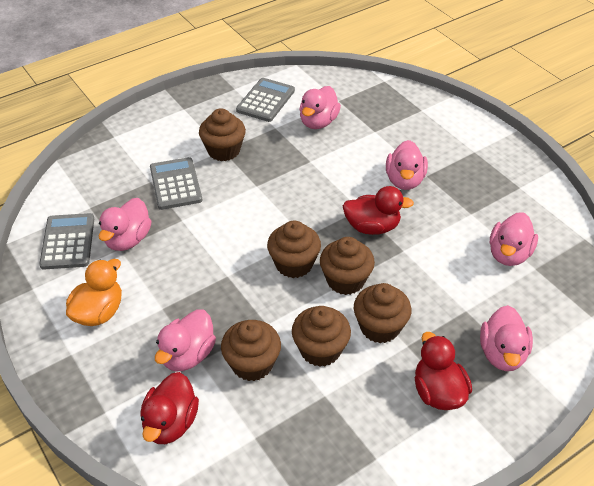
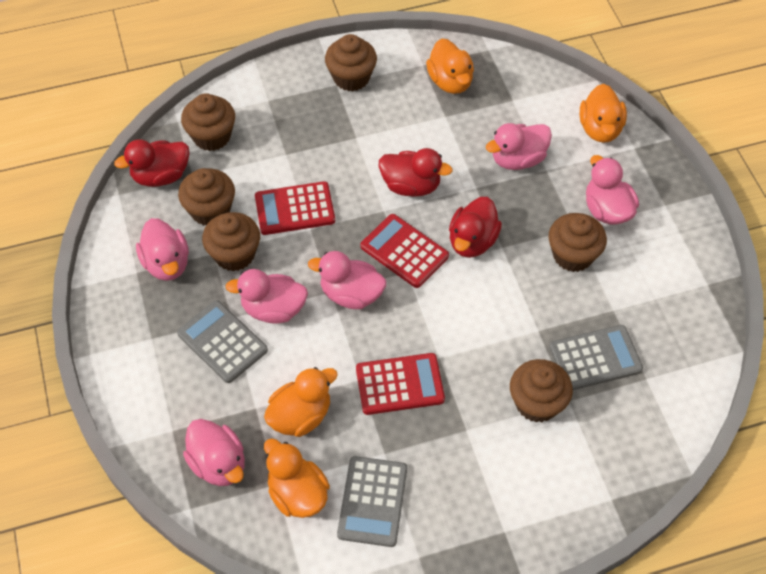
orange duck: [66,259,122,326] = 1 -> [264,367,338,437] [264,438,330,518] [426,38,474,94] [580,84,627,143] = 4
red calculator: none = 0 -> [255,181,335,235] [356,353,445,415] [360,214,449,288] = 3

